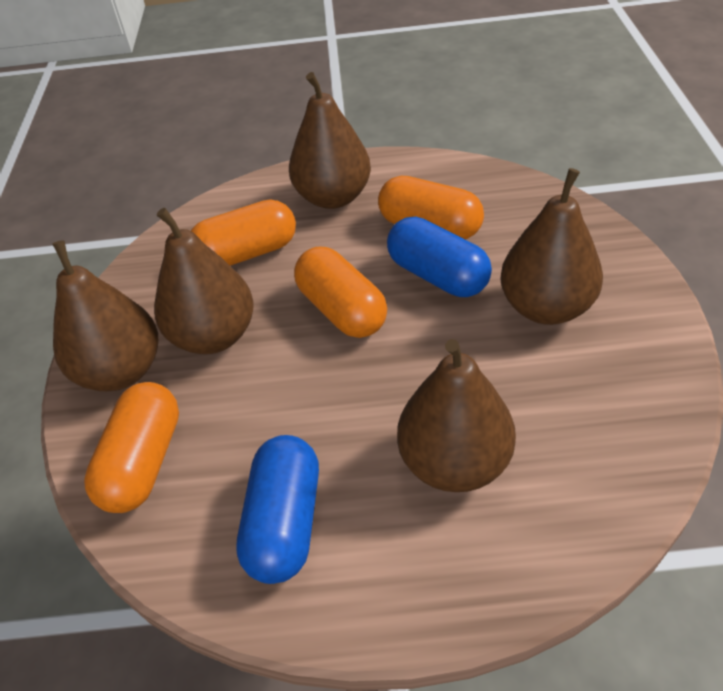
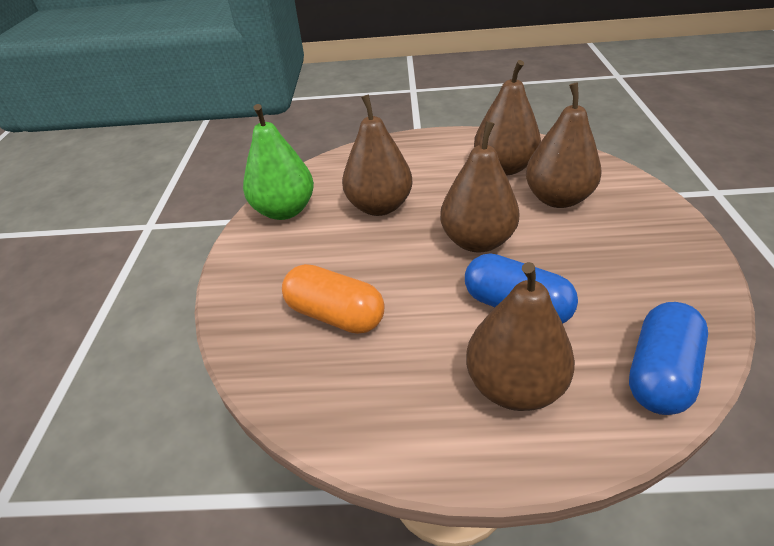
green pear: none = 0 -> [243,104,314,220] = 1
orange capsule: [84,382,179,513] [191,200,296,266] [294,247,387,338] [378,176,484,239] = 4 -> [282,264,384,334] = 1

